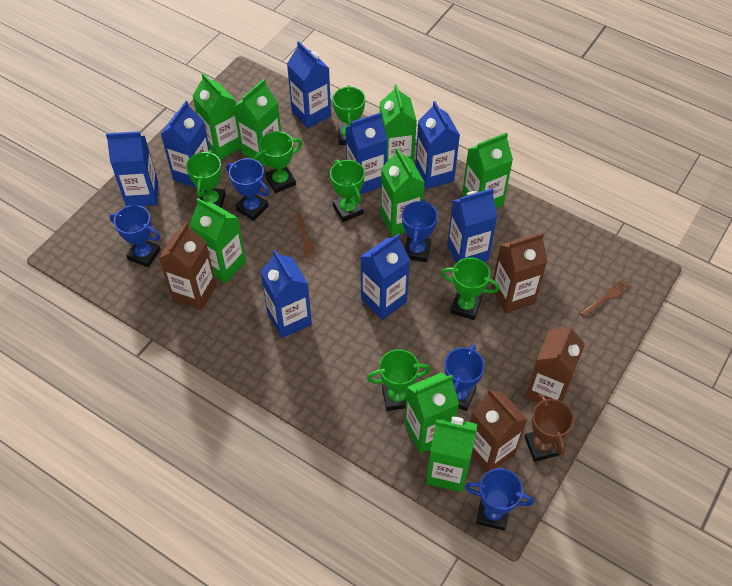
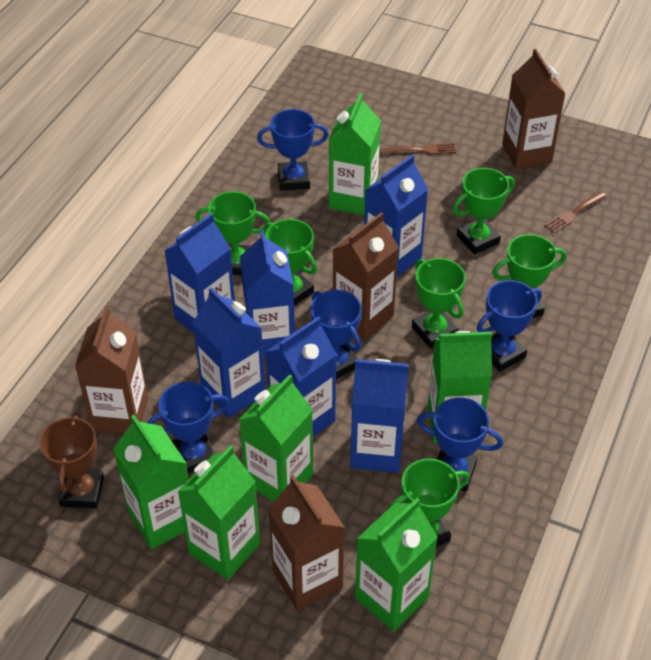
blue carton: [106,131,158,206] [161,101,210,188] [260,250,312,338] [287,41,331,128] [345,112,388,194] [360,234,410,320] [415,101,460,189] [447,188,497,263] = 8 -> [165,214,235,333] [192,287,265,418] [240,230,295,356] [266,316,337,437] [350,359,409,473] [364,155,428,278] = 6
green carton: [190,198,246,283] [193,73,241,160] [234,79,281,167] [380,84,417,162] [380,148,425,236] [404,373,459,453] [426,415,477,492] [462,132,513,208] = 8 -> [113,415,189,549] [177,445,260,580] [239,374,313,502] [329,93,381,216] [355,498,438,632] [428,331,492,443] = 6

